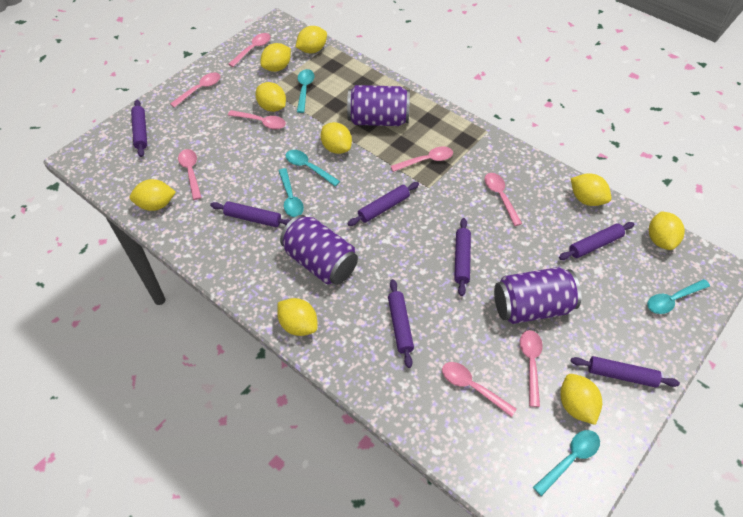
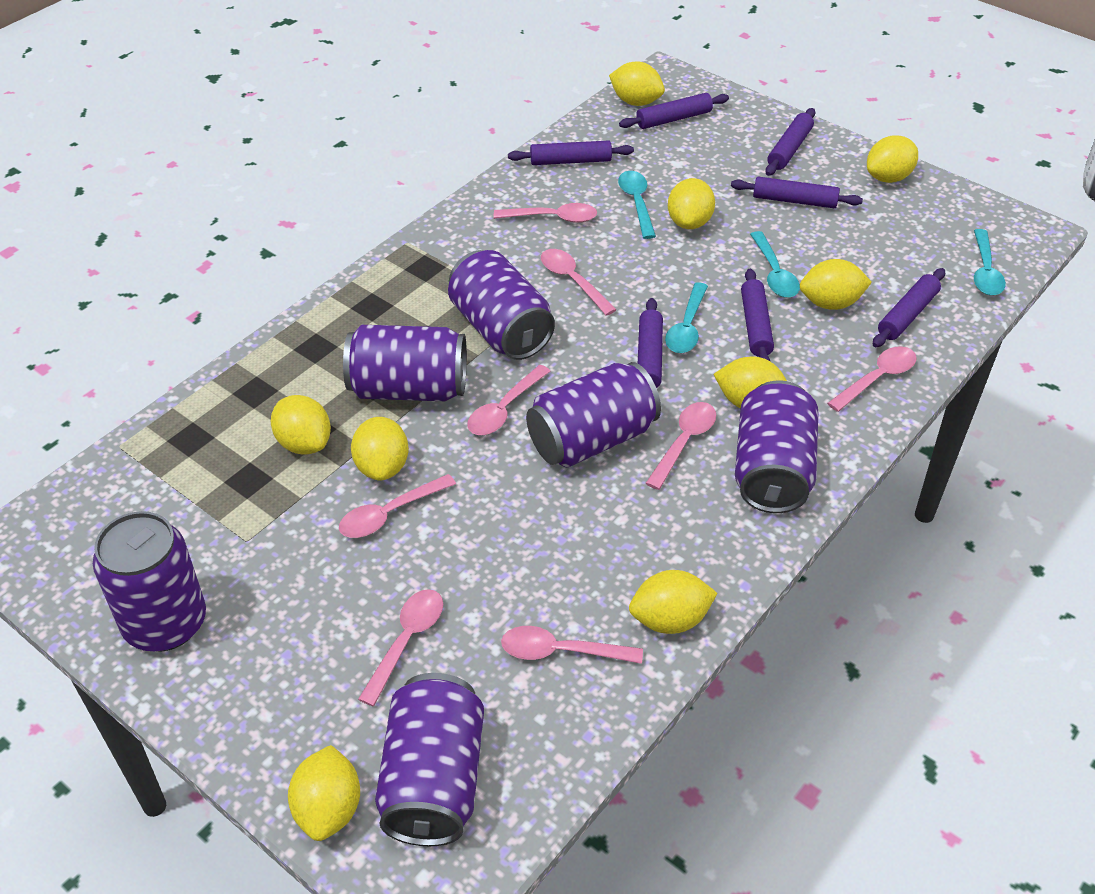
purple can: [280,215,358,285] [347,85,410,126] [494,267,581,324] = 3 -> [93,511,206,652] [343,325,467,401] [375,673,484,846] [448,250,555,360] [526,362,661,468] [735,380,818,513] = 6
turquoise spoon: [278,168,304,217] [286,150,340,186] [297,69,314,113] [533,430,600,496] [647,279,710,314] = 5 -> [618,171,656,239] [665,282,708,353] [750,231,800,298] [974,229,1006,295] = 4

